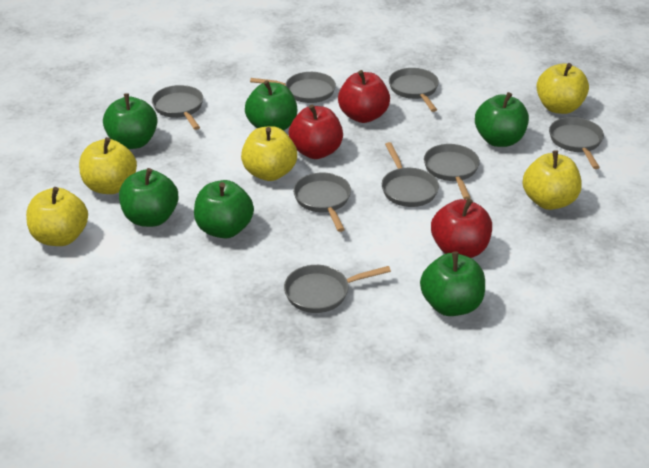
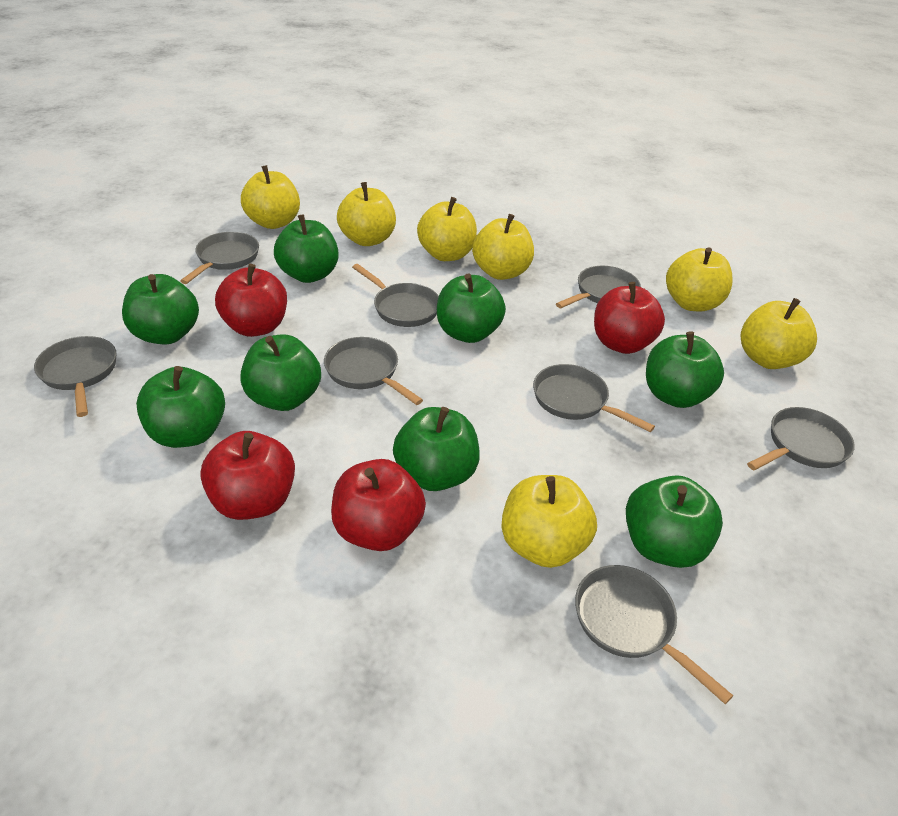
green apple: [103,93,158,149] [119,168,178,227] [194,180,254,239] [245,80,297,131] [420,252,485,316] [475,92,529,147] = 6 -> [122,274,199,344] [136,366,225,448] [240,334,321,411] [274,214,338,283] [393,407,480,491] [437,273,506,343] [626,475,723,568] [646,331,724,408] = 8
red apple: [289,105,343,159] [338,70,390,123] [431,199,492,258] = 3 -> [200,431,295,520] [215,264,287,337] [331,459,426,551] [594,282,665,354] = 4
yellow apple: [26,187,88,246] [79,137,137,194] [241,126,297,181] [523,150,582,210] [536,63,589,114] = 5 -> [241,165,300,229] [337,182,396,246] [417,197,477,261] [472,214,534,280] [501,475,597,568] [666,247,733,311] [741,298,817,369] = 7

